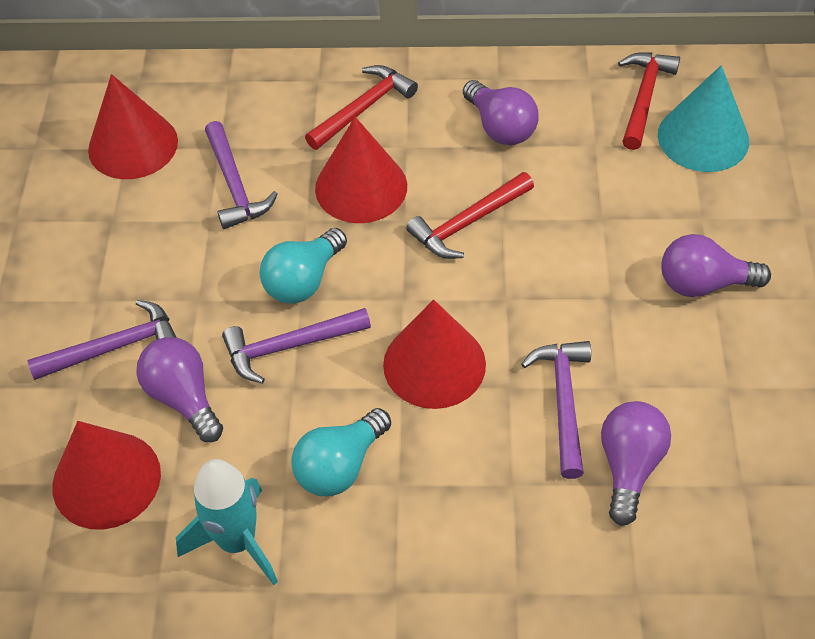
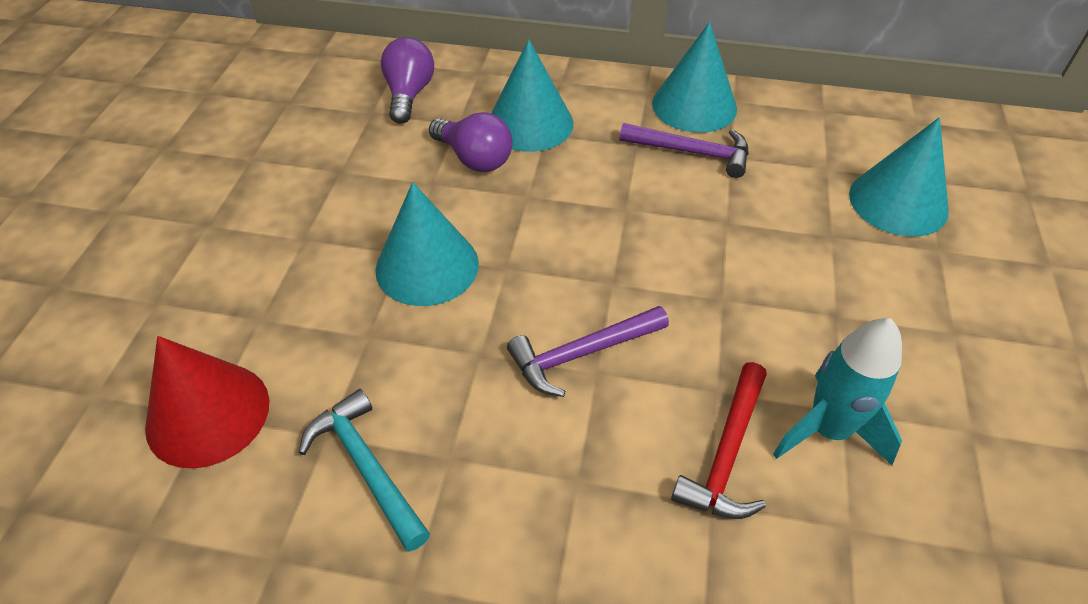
purple hammer: [27,300,177,380] [205,121,278,229] [222,308,371,384] [521,341,591,479] = 4 -> [507,306,669,397] [620,123,749,178] = 2
purple light bulb: [136,337,223,442] [463,80,539,145] [601,401,671,526] [661,234,771,297] = 4 -> [381,37,434,124] [429,112,512,172] = 2
red cone: [52,421,161,530] [88,74,178,179] [315,117,407,223] [383,299,486,409] = 4 -> [145,336,269,468] = 1
red hammer: [305,65,418,150] [406,172,534,259] [618,52,680,150] = 3 -> [671,362,767,519] = 1
turquoise cone: [658,65,749,172] = 1 -> [375,182,479,306] [491,39,573,152] [652,22,737,133] [849,117,949,237] = 4
turquoise hammer: none = 0 -> [299,389,430,552] = 1
turquoise light bulb: [260,228,347,304] [291,408,391,496] = 2 -> none = 0

